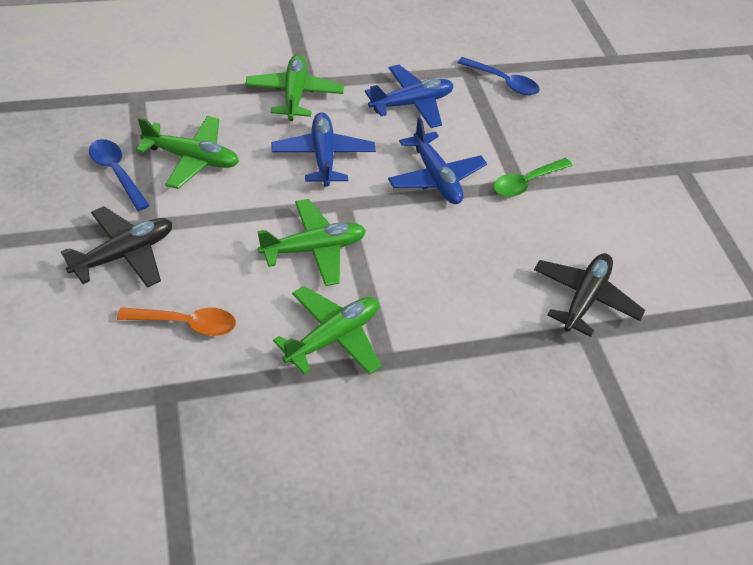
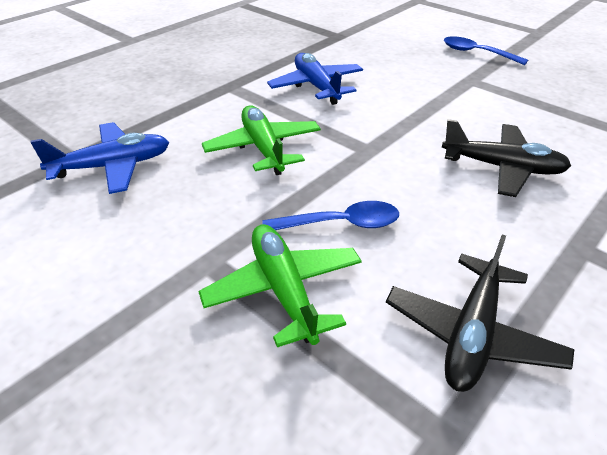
blue plane: [271,112,376,187] [365,65,454,128] [388,117,487,204] = 3 -> [30,122,169,194] [267,53,363,105] = 2
green plane: [136,116,239,189] [245,54,344,121] [258,199,366,286] [273,286,381,375] = 4 -> [198,224,362,347] [202,105,321,175] = 2
green spoon: [493,158,573,197] = 1 -> none = 0
orange spoon: [117,307,236,336] = 1 -> none = 0

